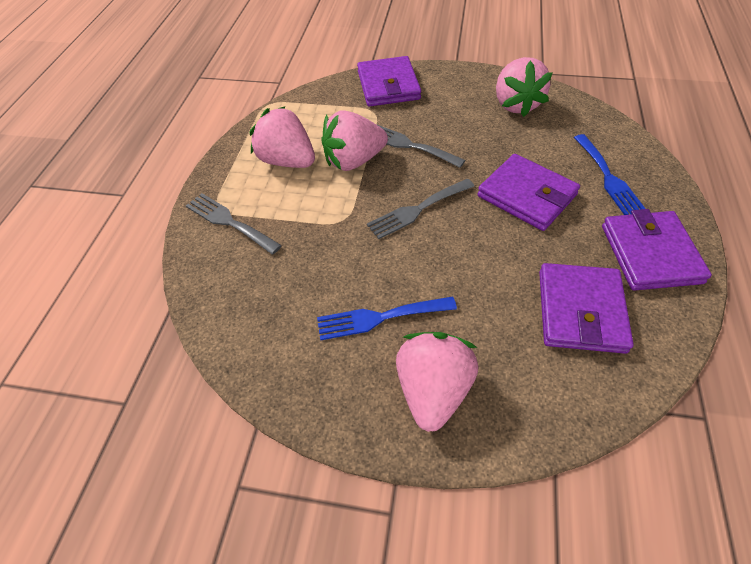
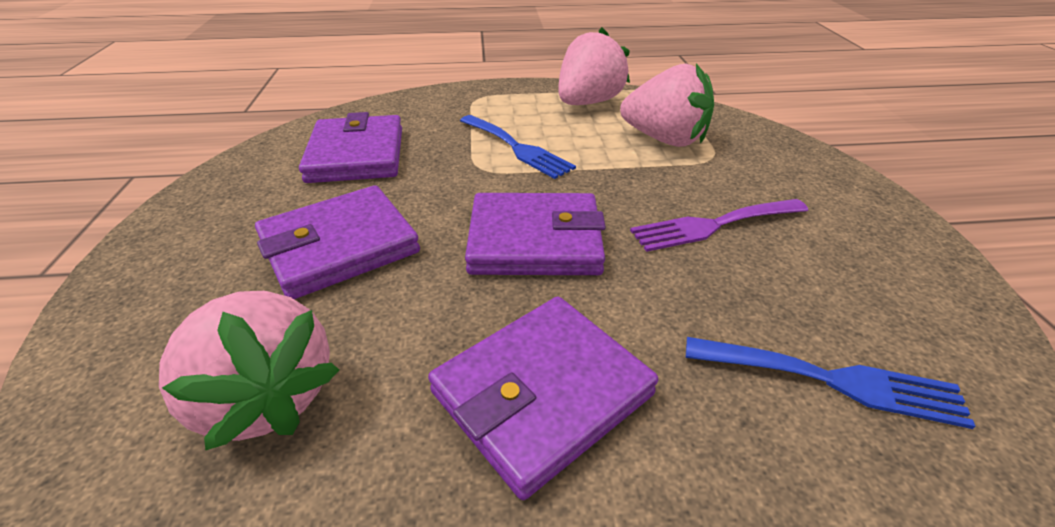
grey fork: [186,193,282,255] [367,179,475,239] [376,124,466,168] = 3 -> none = 0
pink strawberry: [250,106,315,168] [322,110,388,171] [396,332,479,432] [496,57,552,117] = 4 -> [159,291,339,451] [558,27,630,105] [620,64,714,147] = 3
purple fork: none = 0 -> [630,199,808,252] = 1

